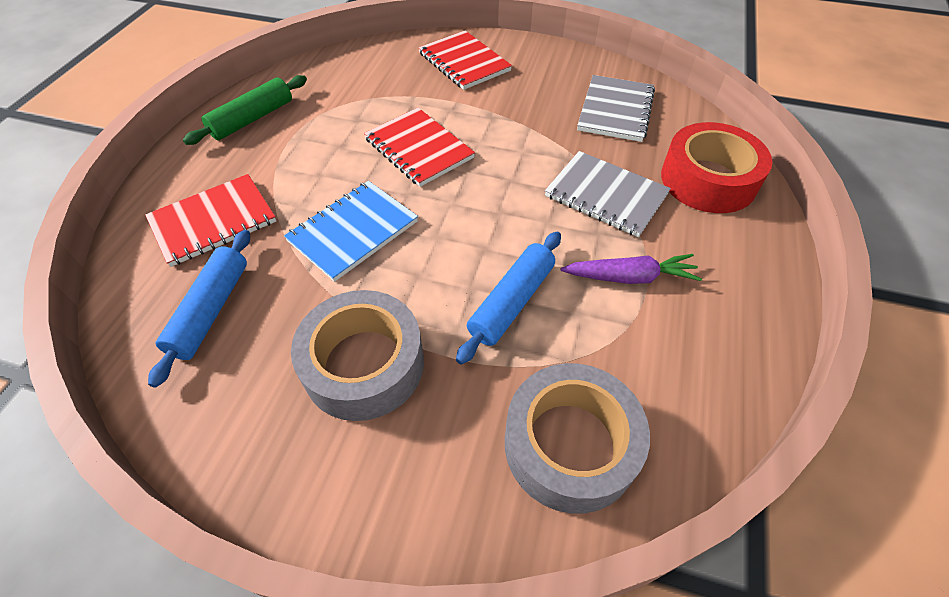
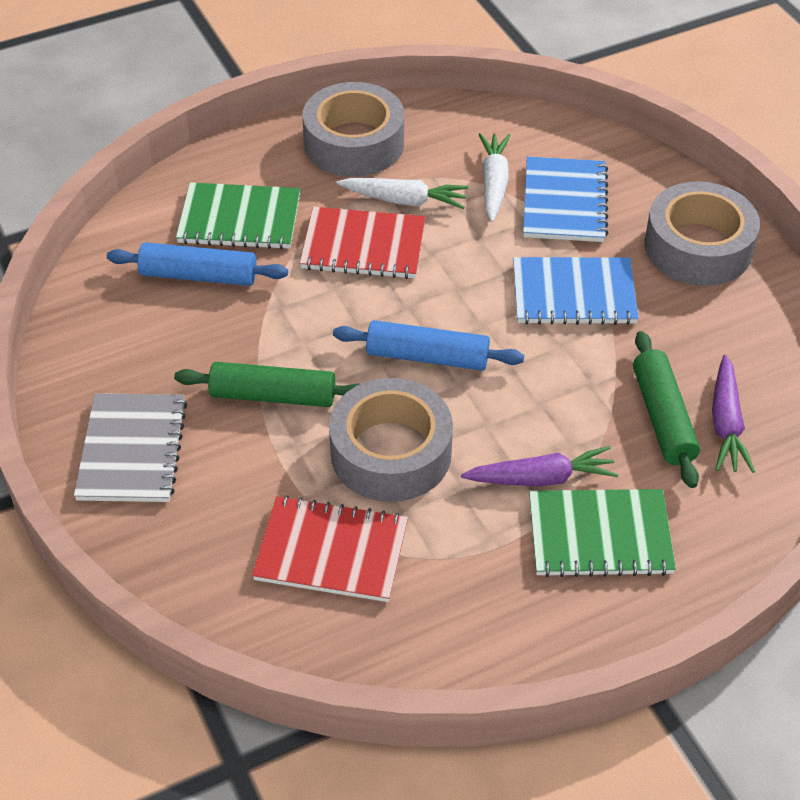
blue notebook: [284,181,418,282] = 1 -> [513,257,639,325] [523,157,608,242] = 2
green notebook: none = 0 -> [176,182,300,249] [529,489,676,577] = 2
green rolling pin: [183,75,307,145] = 1 -> [174,362,360,407] [633,331,700,488] = 2
grey notebook: [545,151,671,237] [577,75,655,142] = 2 -> [74,393,187,502] = 1
grey tape: [291,290,424,421] [505,363,650,514] = 2 -> [302,82,404,177] [329,378,453,502] [645,181,760,286] = 3
purple carrot: [561,254,702,284] = 1 -> [461,446,619,487] [712,355,755,473] = 2
red notebook: [145,174,276,267] [364,108,475,187] [418,30,512,90] = 3 -> [252,495,408,602] [300,207,426,279] = 2
red tape: [661,122,772,213] = 1 -> none = 0
white carrot: none = 0 -> [336,178,468,209] [479,133,511,222] = 2

